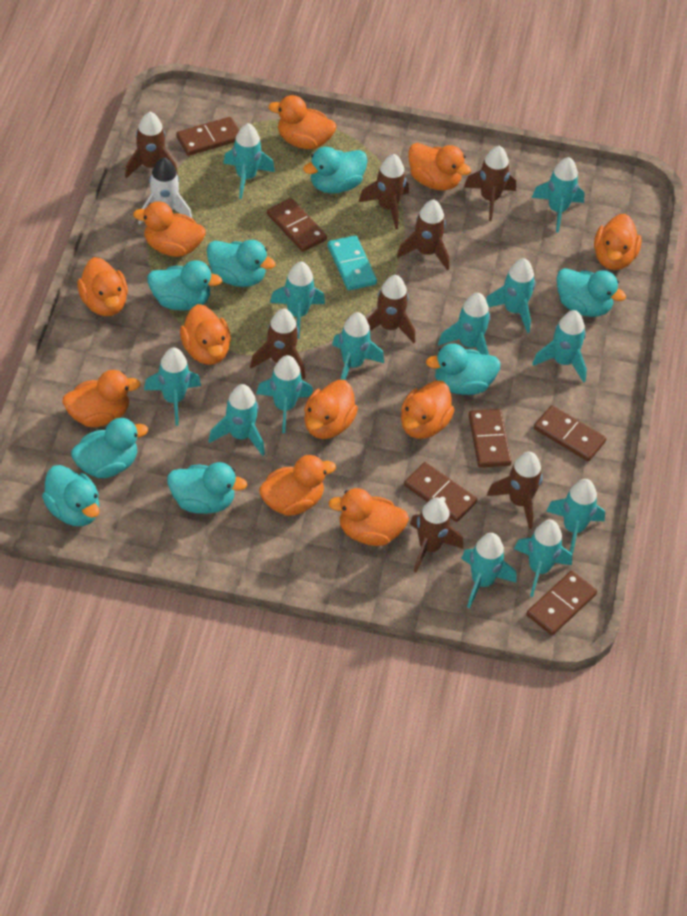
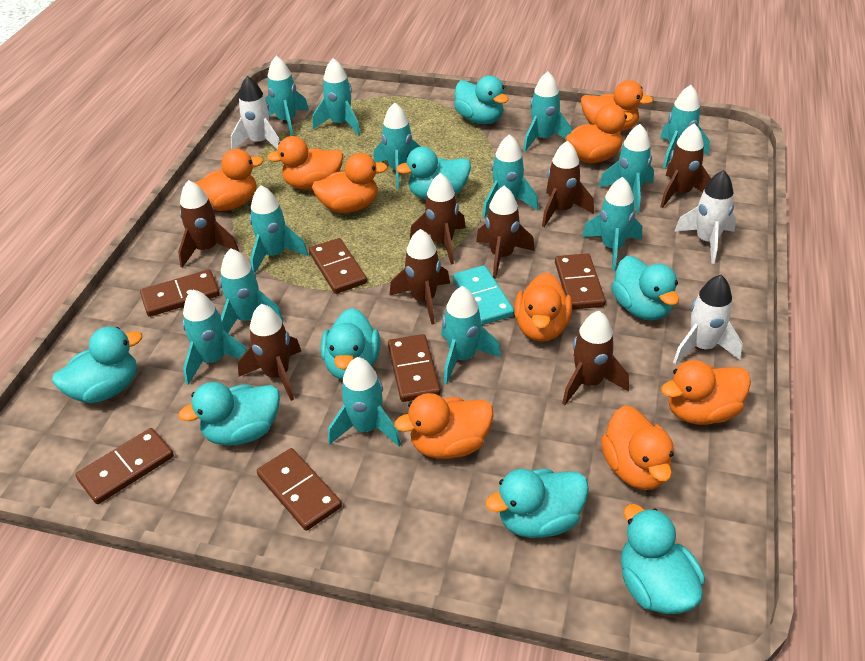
orange duck: [62,370,141,427] [77,257,128,316] [133,201,206,257] [180,304,231,365] [259,455,336,516] [268,95,336,149] [304,380,358,439] [328,488,409,546] [401,380,455,439] [408,143,471,191] [594,214,642,270] = 11 -> [194,149,263,211] [267,136,343,190] [312,153,388,213] [394,393,494,459] [514,273,572,342] [565,104,634,163] [581,80,653,132] [601,405,674,490] [661,360,751,425] = 9
white rocket: [139,157,192,224] = 1 -> [231,76,280,150] [673,275,743,364] [674,170,736,264] = 3

